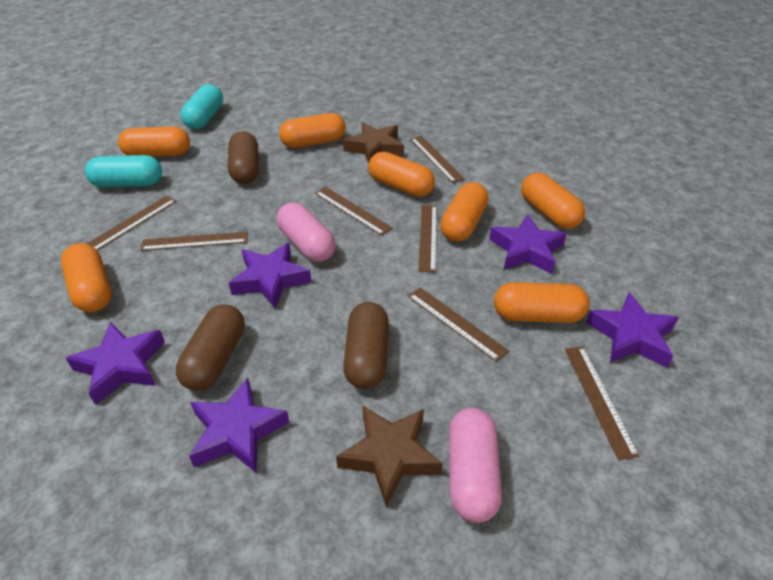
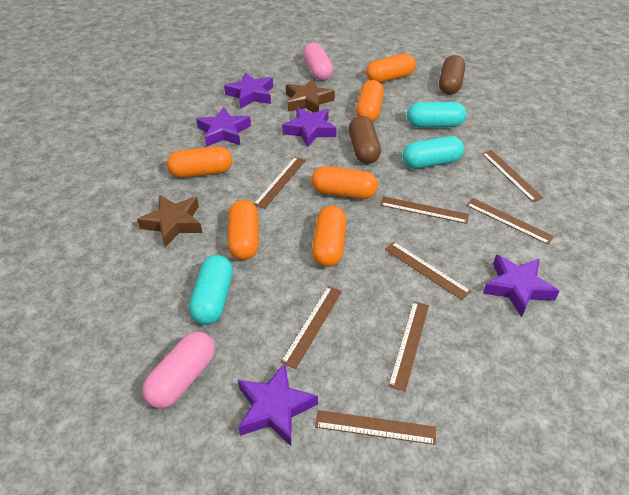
brown capsule: [176,305,245,391] [228,131,259,184] [343,302,389,389] = 3 -> [349,116,381,164] [439,55,465,95] = 2
brown ruler: [87,196,176,250] [141,232,248,251] [315,187,393,236] [408,287,509,362] [410,136,465,183] [419,205,437,272] [565,346,640,460] = 7 -> [254,157,306,209] [281,286,342,369] [315,410,436,445] [380,196,469,224] [384,242,471,301] [388,301,429,392] [466,198,554,245] [482,150,543,202] = 8
orange capsule: [61,243,112,312] [118,126,190,157] [279,113,346,148] [368,152,435,197] [440,182,489,242] [494,282,590,323] [521,173,585,229] = 7 -> [167,146,232,178] [228,200,259,260] [311,166,378,199] [312,206,347,267] [356,80,384,122] [366,54,416,83] = 6
turquoise capsule: [85,155,162,188] [181,84,223,129] = 2 -> [189,255,233,325] [403,136,464,169] [407,102,466,127] = 3

